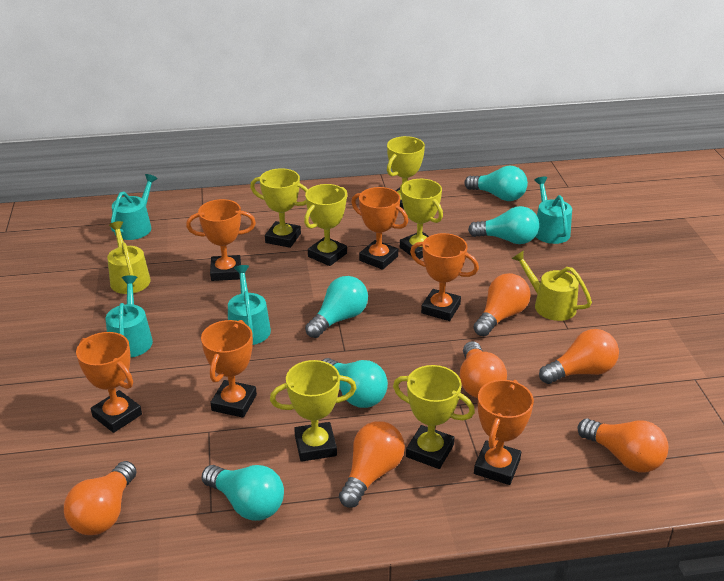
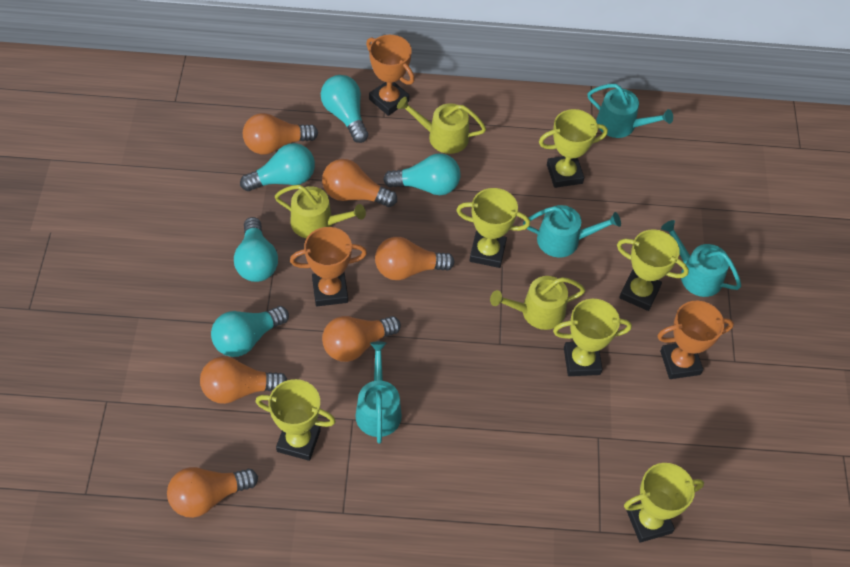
orange trophy: [76,332,142,433] [186,199,256,281] [201,320,257,418] [351,187,408,270] [410,233,479,321] [474,380,534,485] = 6 -> [290,227,367,306] [366,35,414,116] [657,301,734,379] = 3
yellow watering can: [107,221,151,294] [511,250,592,321] = 2 -> [275,185,366,238] [397,97,486,154] [490,276,585,330] = 3

